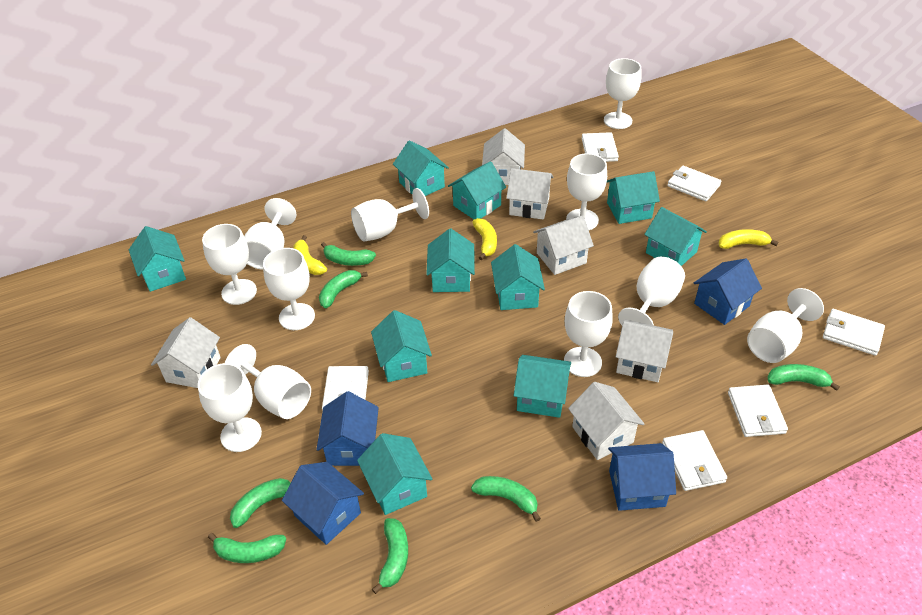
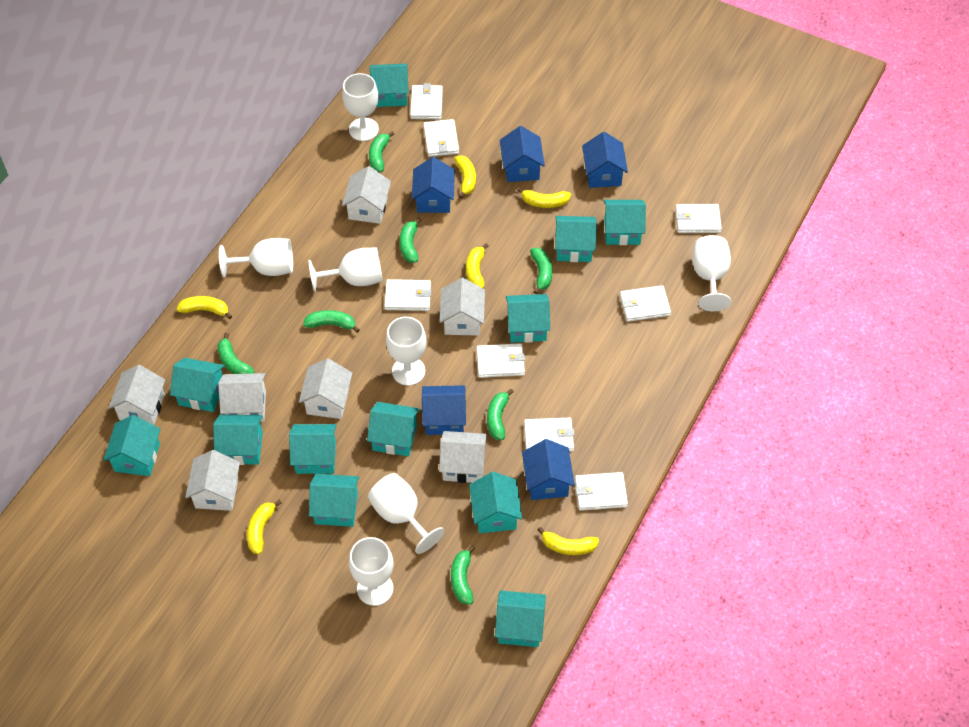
blue house: [282,462,364,545] [316,391,379,466] [608,443,676,511] [694,259,762,325] = 4 -> [412,157,455,213] [422,385,466,435] [500,126,545,182] [522,439,575,500] [582,132,628,188] = 5
turquoise house: [129,226,186,292] [357,433,432,515] [371,310,432,382] [393,140,449,196] [426,228,475,292] [448,161,506,219] [491,244,545,310] [514,355,571,418] [607,171,660,224] [644,207,707,266] = 10 -> [103,415,160,476] [170,358,225,412] [213,415,263,465] [289,424,337,474] [309,474,359,527] [367,402,419,456] [370,64,409,107] [469,472,522,533] [495,590,546,647] [506,294,550,343] [555,216,597,262] [604,200,646,245] = 12
white goblet: [198,363,262,452] [202,224,257,305] [225,344,311,419] [244,198,296,270] [263,248,315,330] [351,188,429,242] [564,291,613,377] [566,153,607,230] [604,58,641,129] [618,257,685,326] [747,288,824,363] = 11 -> [219,238,293,277] [309,248,383,292] [342,73,379,141] [349,537,393,606] [368,473,444,554] [386,317,426,385] [692,235,731,311] = 7
white house: [151,317,221,388] [482,128,525,185] [506,168,554,220] [533,216,594,275] [568,382,644,460] [616,320,673,382] = 6 -> [109,365,165,425] [185,450,240,511] [218,373,266,422] [299,358,352,419] [342,166,391,224] [439,278,485,336] [439,431,487,483] = 7
white wallet: [322,366,369,410] [582,132,619,162] [662,430,727,491] [667,166,721,201] [728,384,788,437] [823,309,885,356] = 6 -> [384,279,432,311] [410,83,443,119] [423,119,459,157] [477,343,525,378] [524,418,574,452] [575,472,628,511] [620,285,671,322] [675,204,722,233] = 8
yellow banana: [293,235,327,275] [472,218,497,260] [718,229,778,249] = 3 -> [177,296,232,319] [247,500,281,555] [454,155,476,198] [466,243,489,288] [517,187,571,208] [537,527,599,555] = 6

